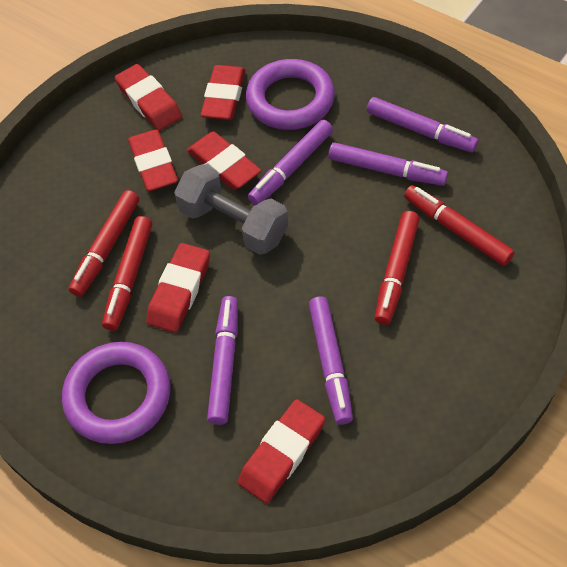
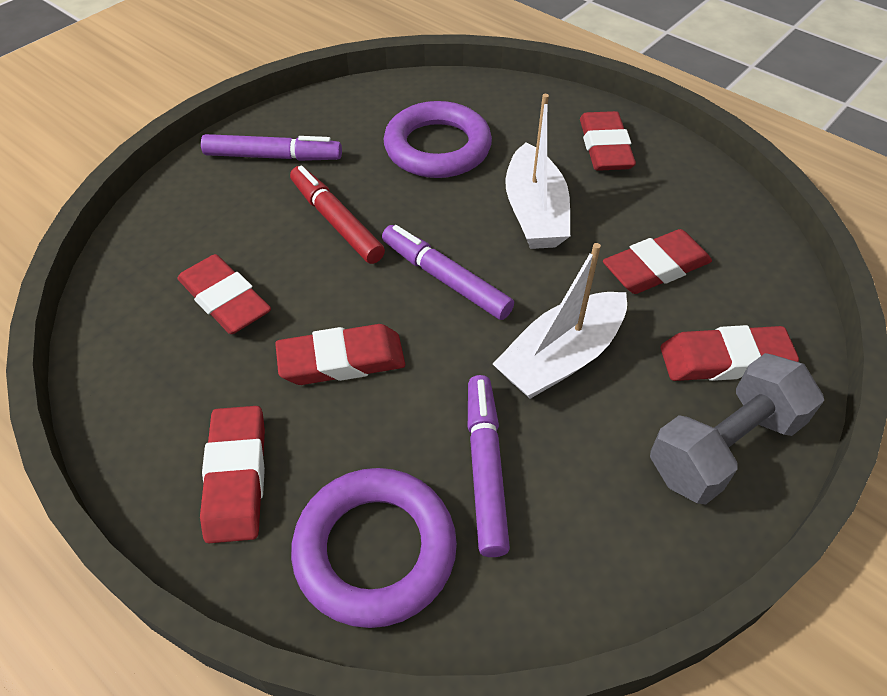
purple marker: [207,296,238,425] [248,120,333,205] [309,296,353,425] [328,142,448,186] [367,97,478,153] = 5 -> [201,134,342,161] [382,225,514,320] [468,375,510,557] = 3
red marker: [69,190,139,297] [102,216,152,331] [375,211,420,325] [404,185,515,266] = 4 -> [290,165,385,264] = 1
white boat: none = 0 -> [493,243,627,399] [506,94,570,249] = 2

